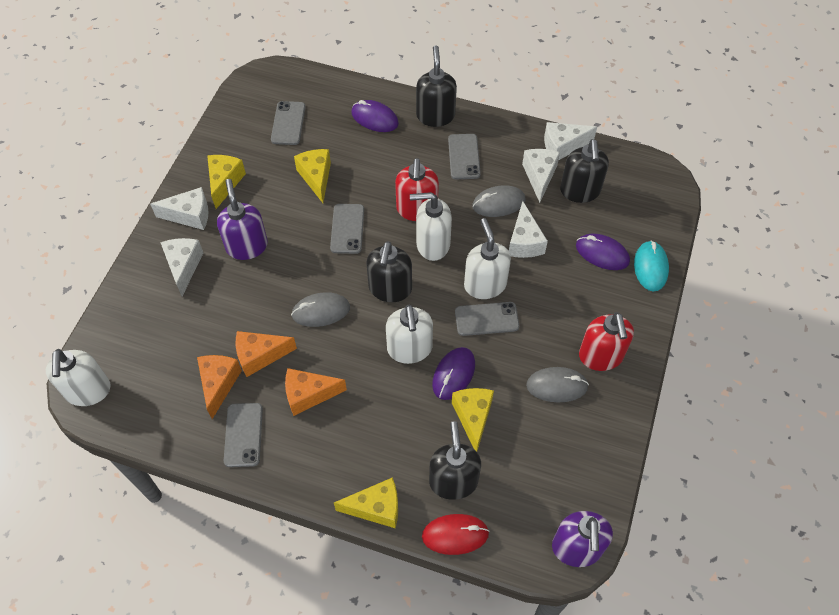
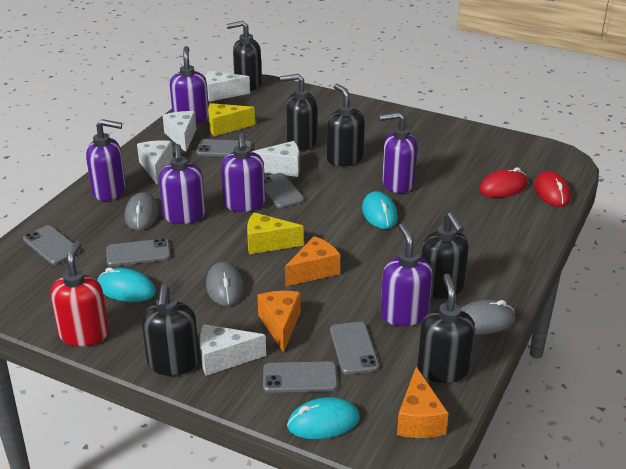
black soap dispenser: [366,241,412,302] [416,45,457,127] [429,421,481,500] [560,139,609,203] = 4 -> [142,284,199,376] [227,21,262,91] [280,74,317,150] [326,84,365,166] [418,274,475,383] [421,212,469,299] = 6
grey phone: [224,403,263,467] [271,101,305,145] [330,204,364,254] [448,134,481,179] [455,302,519,336] = 5 -> [23,225,80,265] [106,238,171,266] [196,139,252,157] [263,361,338,393] [264,173,304,208] [330,322,379,375] = 6
purple mouse: [351,100,399,132] [432,347,475,400] [576,233,630,270] = 3 -> none = 0
purple soap dispenser: [217,179,268,260] [552,511,613,567] = 2 -> [86,119,126,201] [159,144,205,224] [170,46,209,124] [221,133,265,212] [380,112,417,193] [381,224,433,326] = 6
red mouse: [422,514,489,555] = 1 -> [479,167,528,197] [534,171,571,207] = 2
red soap dispenser: [395,158,439,221] [579,312,634,371] = 2 -> [50,241,109,346] = 1
turquoise mouse: [634,241,669,292] = 1 -> [98,268,156,302] [287,397,360,439] [362,191,398,229] = 3
white soap dispenser: [46,349,111,406] [386,304,433,364] [410,192,452,261] [464,218,511,299] = 4 -> none = 0
yellow cheese: [207,155,246,209] [294,149,331,203] [334,477,398,528] [452,388,494,452] = 4 -> [208,103,255,136] [247,212,304,254] = 2

